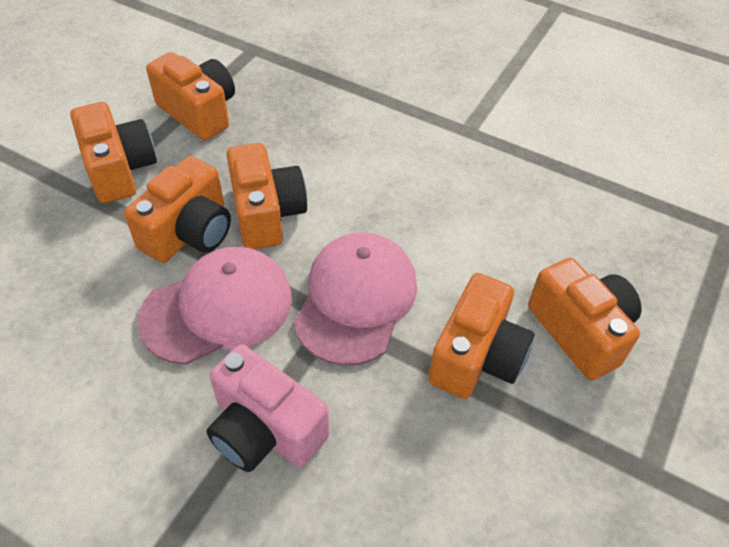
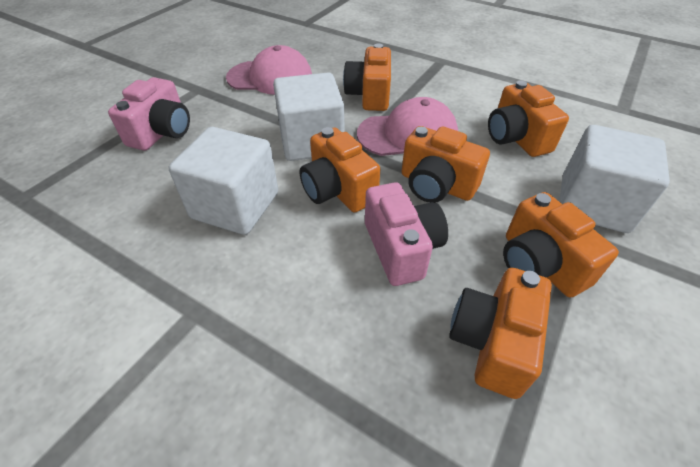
pink camera: [207,344,329,472] = 1 -> [108,77,190,151] [365,182,448,286] = 2
white cube: none = 0 -> [169,127,278,235] [273,72,344,161] [559,125,670,233] = 3

